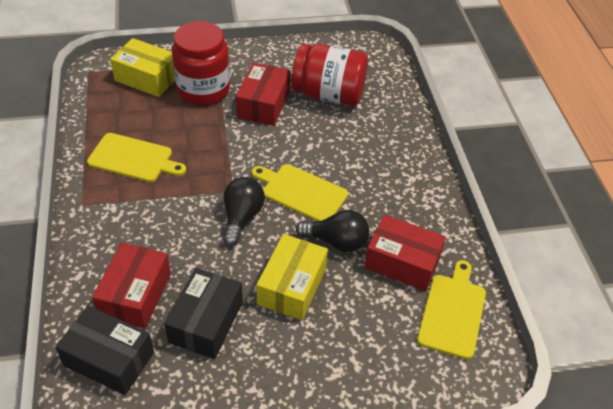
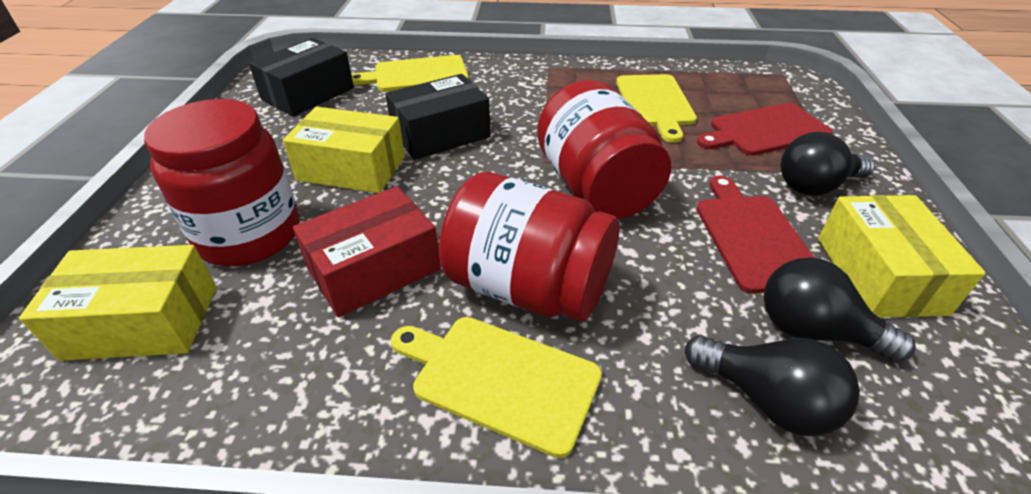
black light bulb: [223,177,265,246] [296,210,369,252] = 2 -> [685,335,860,436] [764,258,916,362] [780,132,875,195] = 3
red box: [92,243,171,329] [236,62,290,126] [364,215,446,291] = 3 -> [293,186,441,317] = 1
red cutting board: none = 0 -> [696,176,815,293] [697,103,833,156] = 2
red jar: [172,21,230,105] [292,44,368,106] = 2 -> [144,99,300,266] [439,172,620,321] [537,80,671,219] = 3
yellow box: [110,38,175,97] [256,234,328,320] = 2 -> [19,245,217,361] [283,107,405,193] [818,195,985,317] = 3

